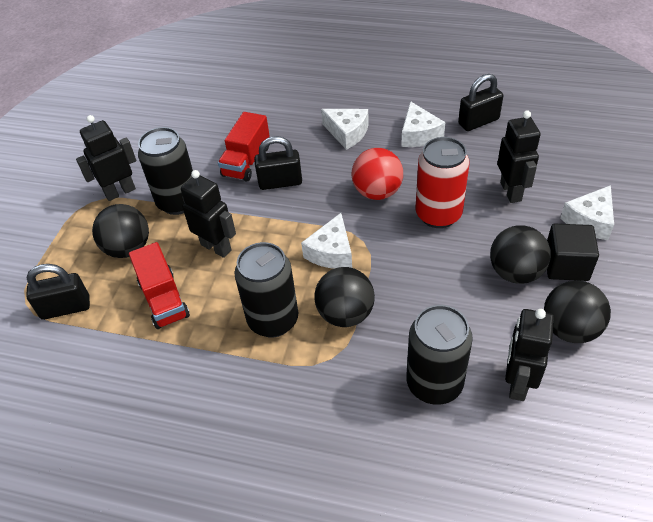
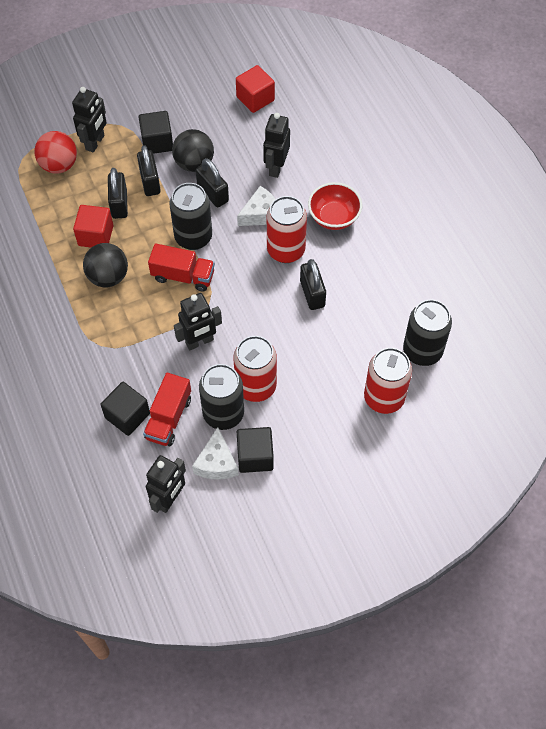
black ball: [92,204,149,258] [314,267,375,327] [490,225,551,284] [544,280,611,343] = 4 -> [83,243,128,287] [172,129,214,172] = 2
black cube: [547,224,599,281] = 1 -> [100,382,150,436] [139,111,173,154] [237,427,274,473] = 3
black padlock: [26,264,90,320] [254,136,302,190] [458,74,503,131] = 3 -> [108,168,128,219] [137,145,161,196] [196,158,229,207] [300,259,326,310] = 4
red bowl: none = 0 -> [308,182,362,230] = 1
red can: [415,137,469,228] = 1 -> [233,336,277,402] [267,196,307,263] [364,348,412,414] = 3
red cube: none = 0 -> [73,205,113,248] [236,65,275,113] = 2
white cheese: [301,213,352,269] [321,109,369,150] [401,101,445,147] [560,185,614,240] = 4 -> [192,427,239,479] [237,186,276,226] = 2

